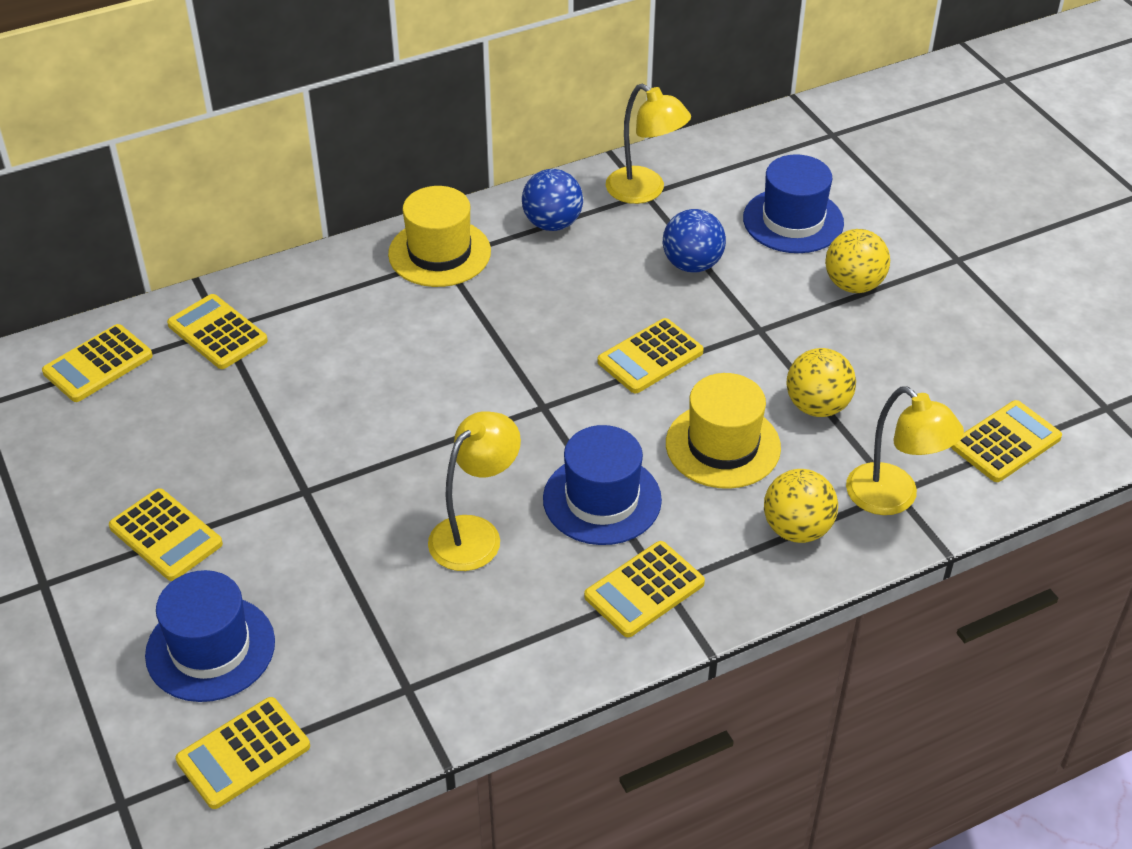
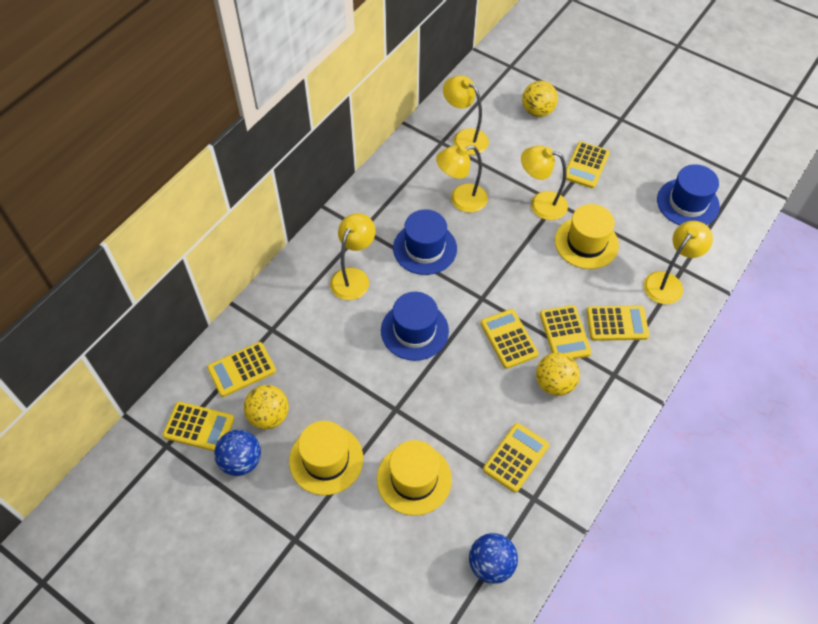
yellow hat: [388,186,491,287] [666,373,781,489] = 2 -> [289,421,363,495] [377,440,452,516] [555,204,619,269] = 3
yellow lamp: [428,411,521,571] [606,84,691,204] [846,387,964,515] = 3 -> [330,213,376,300] [436,145,488,213] [443,75,489,155] [521,146,568,220] [644,221,713,304] = 5

